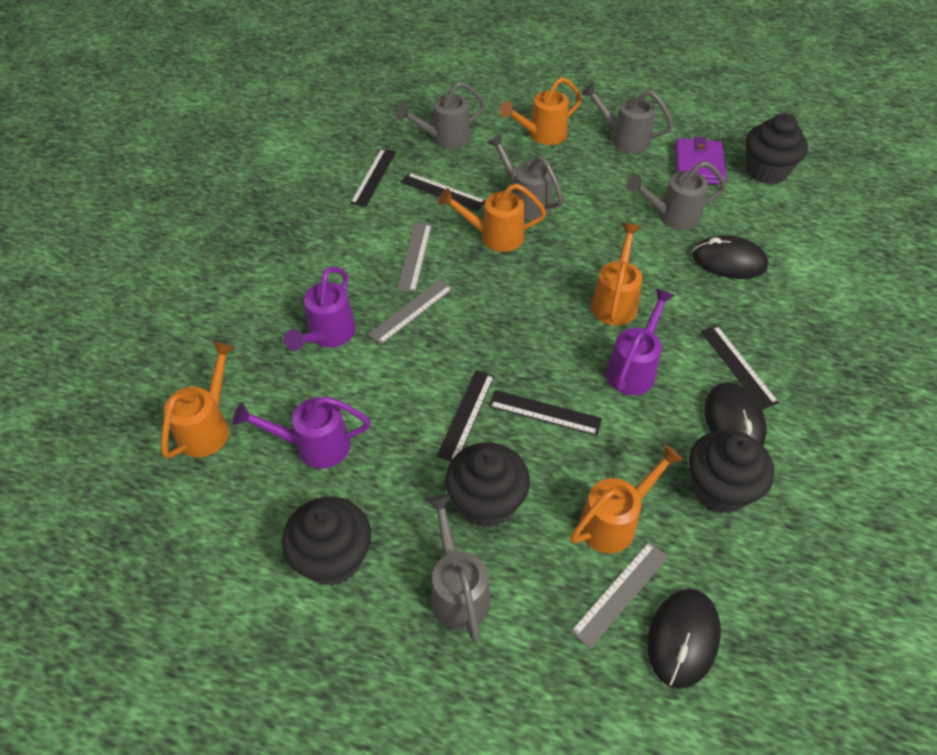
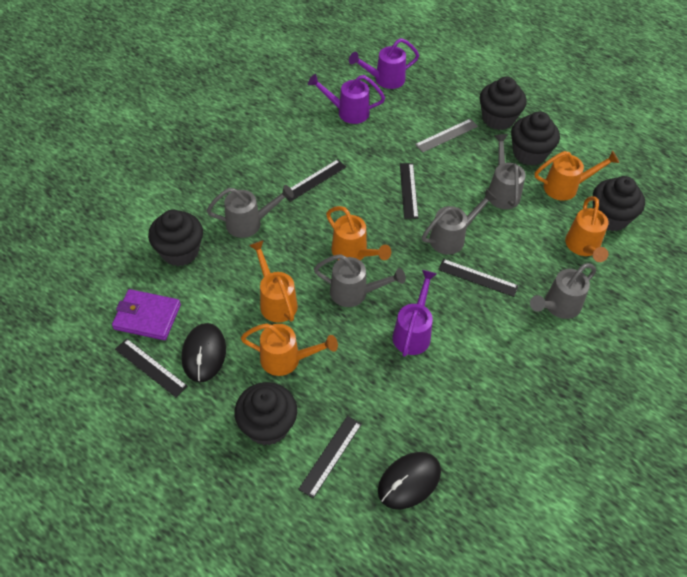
black cupcake: [282,497,371,586] [445,442,530,528] [689,430,774,514] [746,113,808,185] = 4 -> [148,209,203,266] [234,382,297,446] [480,77,527,130] [511,111,560,166] [593,176,645,232] = 5
black mouse: [647,589,721,689] [692,235,768,279] [704,382,767,446] = 3 -> [182,323,226,382] [378,452,441,509] = 2
grey ruler: [368,279,453,345] [397,223,432,293] [571,542,668,649] = 3 -> [415,119,478,153] = 1

